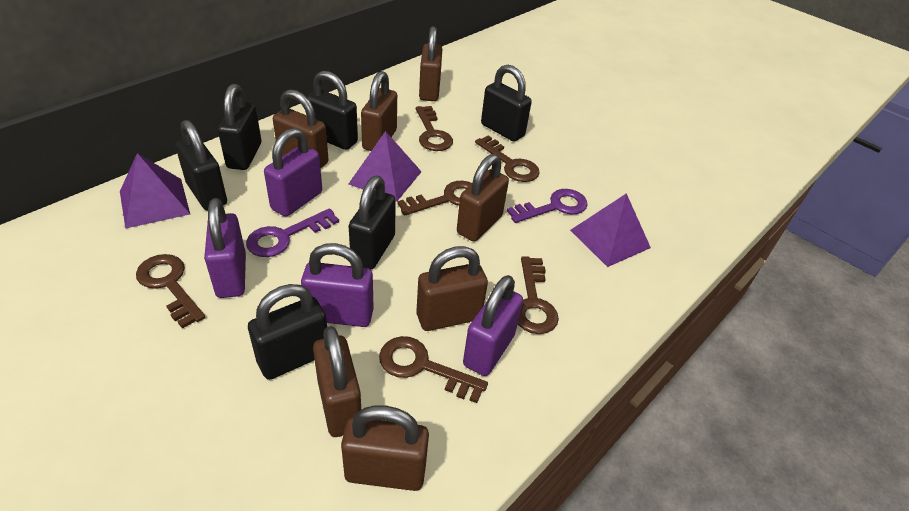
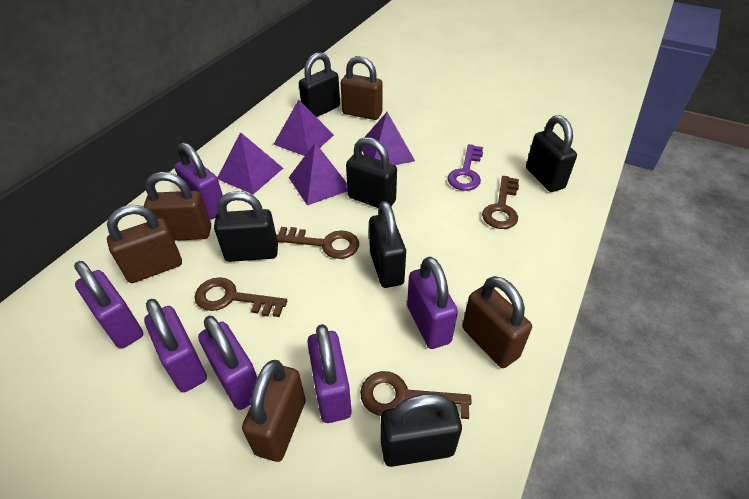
brown key: [136,254,206,329] [379,336,488,403] [397,181,472,216] [416,106,453,151] [475,136,540,182] [518,256,559,334] = 6 -> [195,277,287,317] [276,227,359,259] [360,371,472,419] [482,176,519,229] = 4
brown padlock: [273,89,329,169] [313,326,361,437] [341,405,429,491] [361,71,397,151] [416,246,488,331] [419,26,442,101] [457,154,509,241] = 7 -> [107,205,182,283] [144,172,211,241] [242,360,305,462] [340,56,383,120] [462,276,532,368] = 5
purple key: [246,208,339,257] [507,189,588,223] = 2 -> [448,144,483,191] = 1
purple padlock: [204,198,246,298] [264,128,322,217] [301,243,374,327] [463,275,523,376] = 4 -> [74,261,143,349] [144,299,207,392] [174,142,223,219] [198,316,257,410] [307,324,352,423] [407,257,458,349] = 6
purple pyramid: [120,153,190,229] [349,131,422,202] [570,193,651,267] = 3 -> [217,132,283,194] [273,100,334,156] [289,142,348,205] [362,112,415,165] = 4

